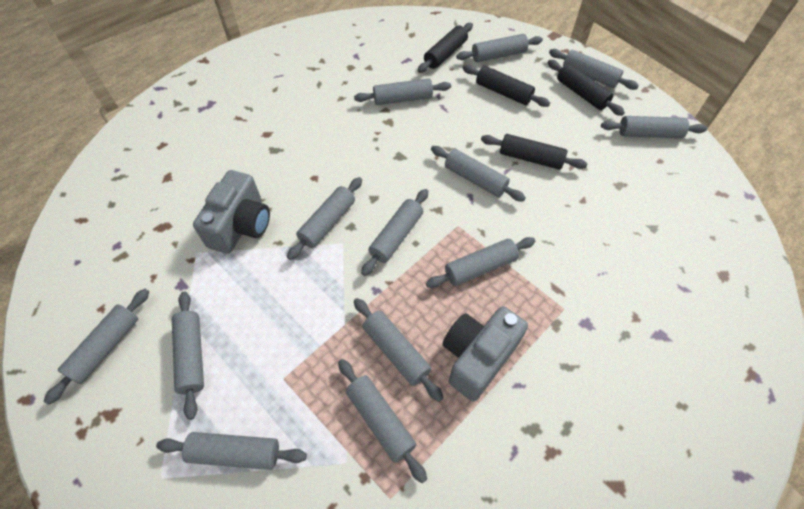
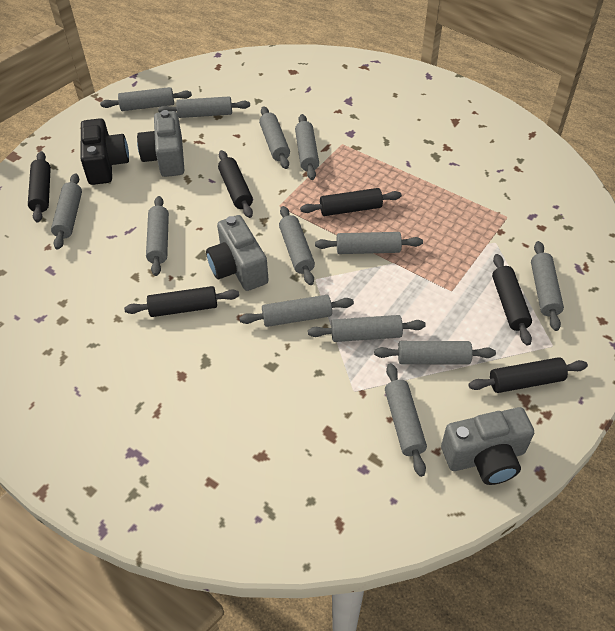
black camera: none = 0 -> [81,118,129,185] = 1
black rolling pin: [418,23,473,73] [463,65,550,107] [481,134,587,170] [548,60,625,116] = 4 -> [28,151,51,222] [124,286,239,317] [218,150,253,218] [300,188,402,216] [468,357,588,393] [492,254,532,346] = 6
grey camera: [193,170,270,254] [442,306,528,401] = 2 -> [137,110,184,177] [206,215,269,291] [441,407,534,485] = 3

